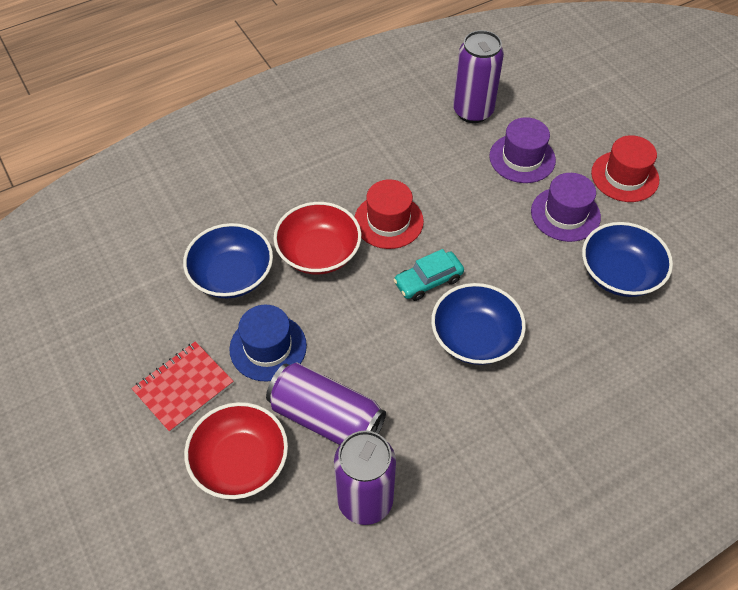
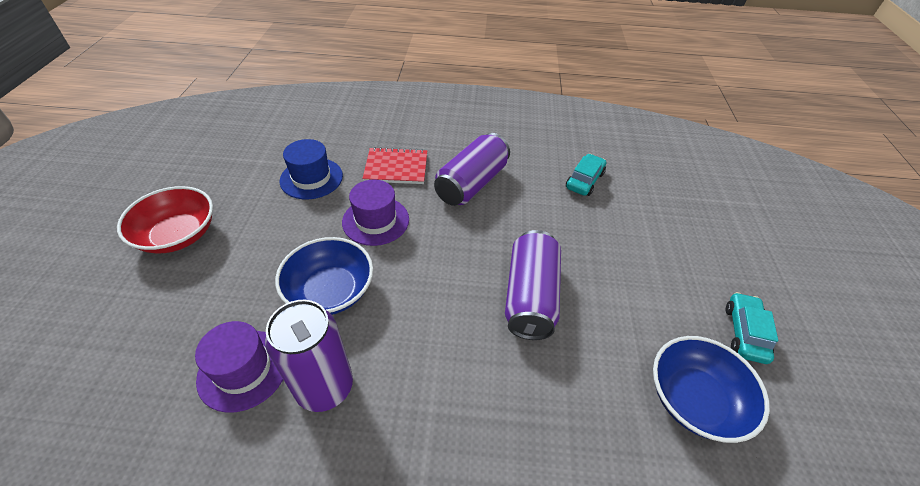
blue bowl: [183,223,273,298] [431,283,526,365] [582,222,673,297] = 3 -> [275,237,373,315] [653,336,770,443] = 2
red bowl: [184,402,288,499] [273,202,361,274] = 2 -> [117,186,213,253] = 1
red hat: [355,179,424,249] [591,135,659,202] = 2 -> none = 0
turquoise car: [393,249,464,301] = 1 -> [566,154,606,196] [725,292,778,364] = 2

